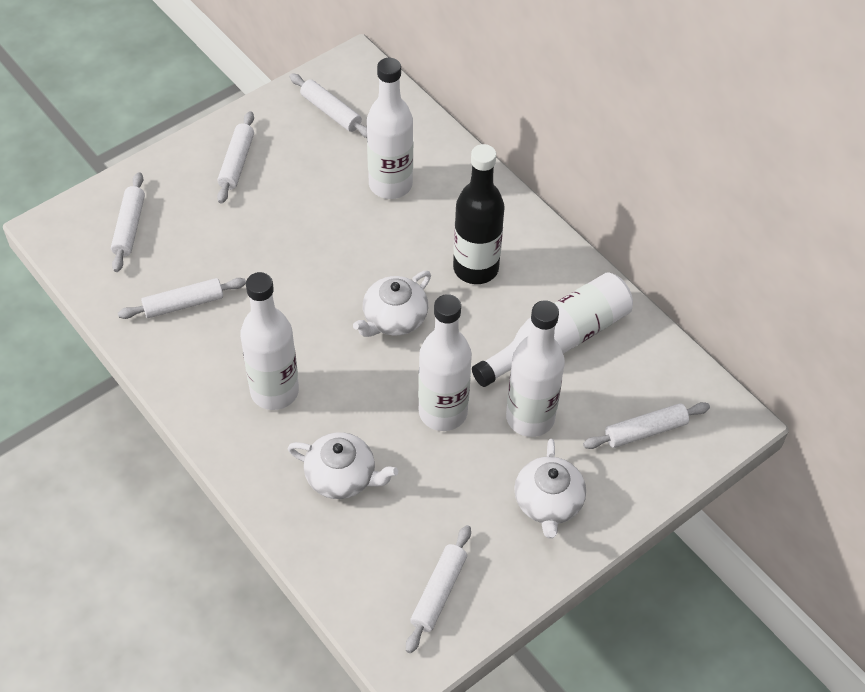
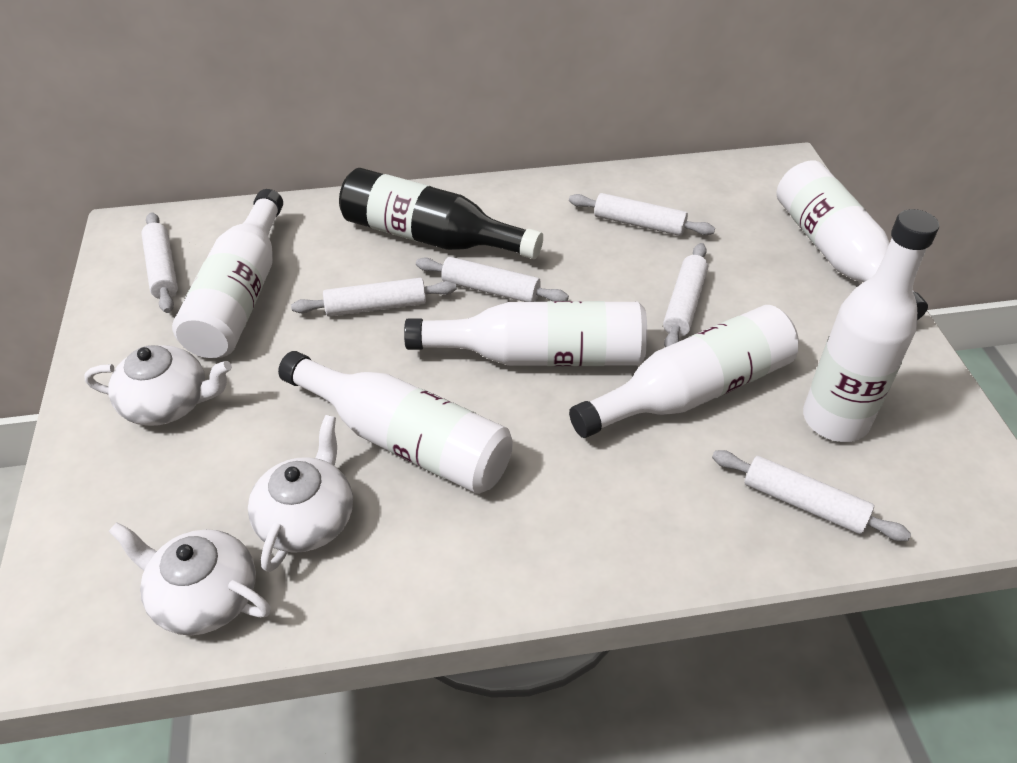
white bottle: [240,272,299,410] [367,58,413,199] [418,294,472,431] [472,272,633,387] [506,300,565,437] = 5 -> [172,189,283,358] [278,351,513,494] [404,301,647,366] [569,305,799,438] [777,161,928,320] [803,209,939,442] = 6

